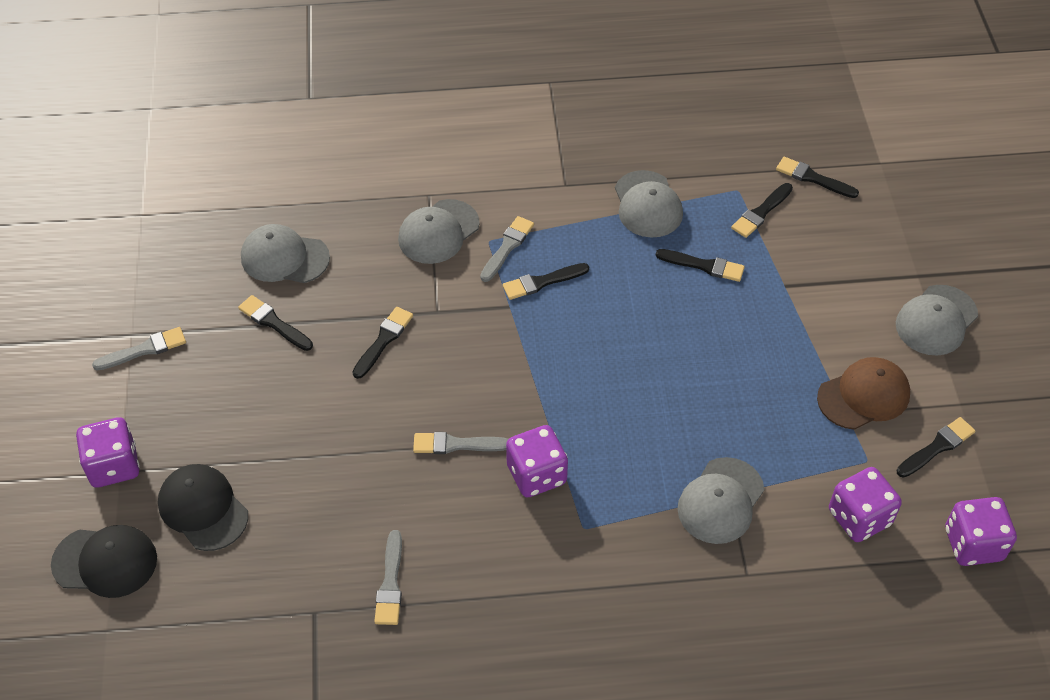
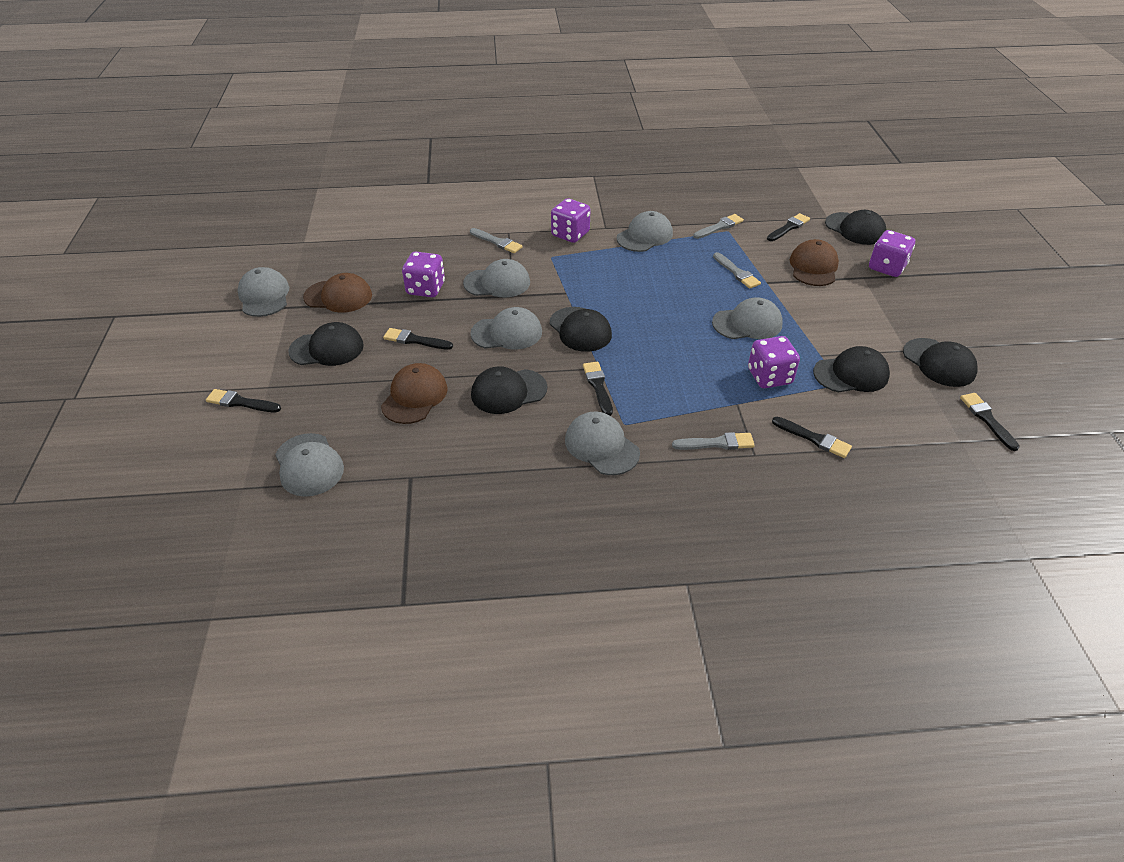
black brush: [238,295,313,351] [352,307,413,379] [502,263,589,300] [656,249,745,282] [731,183,793,238] [776,157,859,198] [896,417,975,478] = 7 -> [206,389,281,412] [383,328,453,350] [583,362,613,416] [767,213,810,241] [772,417,852,458] [960,393,1020,451] = 6
black cap: [51,525,157,598] [158,464,248,551] = 2 -> [288,322,364,366] [471,366,547,414] [550,307,612,352] [813,346,890,393] [825,210,887,245] [903,338,978,387] = 6
brown cap: [817,357,910,430] = 1 -> [303,273,372,313] [381,363,448,424] [790,239,839,286] = 3
grey cap: [241,224,330,283] [398,199,479,264] [615,170,683,237] [677,457,764,544] [896,285,978,355] = 5 -> [237,267,289,317] [275,433,344,497] [463,259,530,298] [470,307,542,349] [565,412,640,475] [617,211,673,252] [712,298,783,339] = 7

